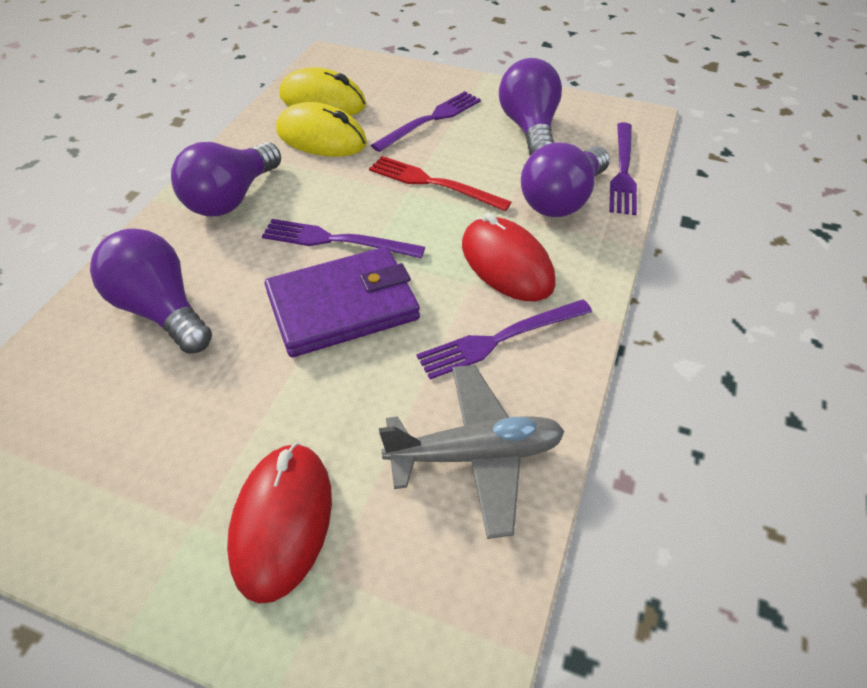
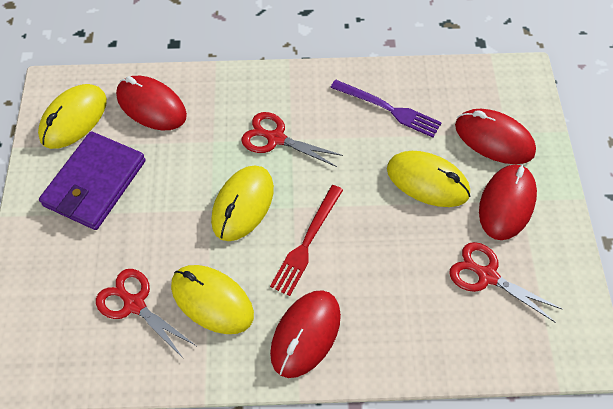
grey plane: [379,365,565,539] = 1 -> none = 0
purple fork: [262,219,425,259] [371,91,481,152] [416,299,592,379] [609,122,637,215] = 4 -> [330,80,442,137] = 1
purple light bulb: [90,228,212,354] [171,142,281,216] [499,58,562,155] [521,142,610,217] = 4 -> none = 0
red mouse: [227,443,332,604] [462,213,556,301] = 2 -> [116,76,187,130] [270,290,341,378] [455,109,536,164] [479,164,537,240] = 4
red scissors: none = 0 -> [96,269,196,359] [241,112,343,167] [449,242,563,323] = 3
yellow mouse: [276,102,367,157] [279,67,366,116] = 2 -> [38,84,107,149] [171,265,254,334] [211,166,274,241] [387,151,470,207] = 4

